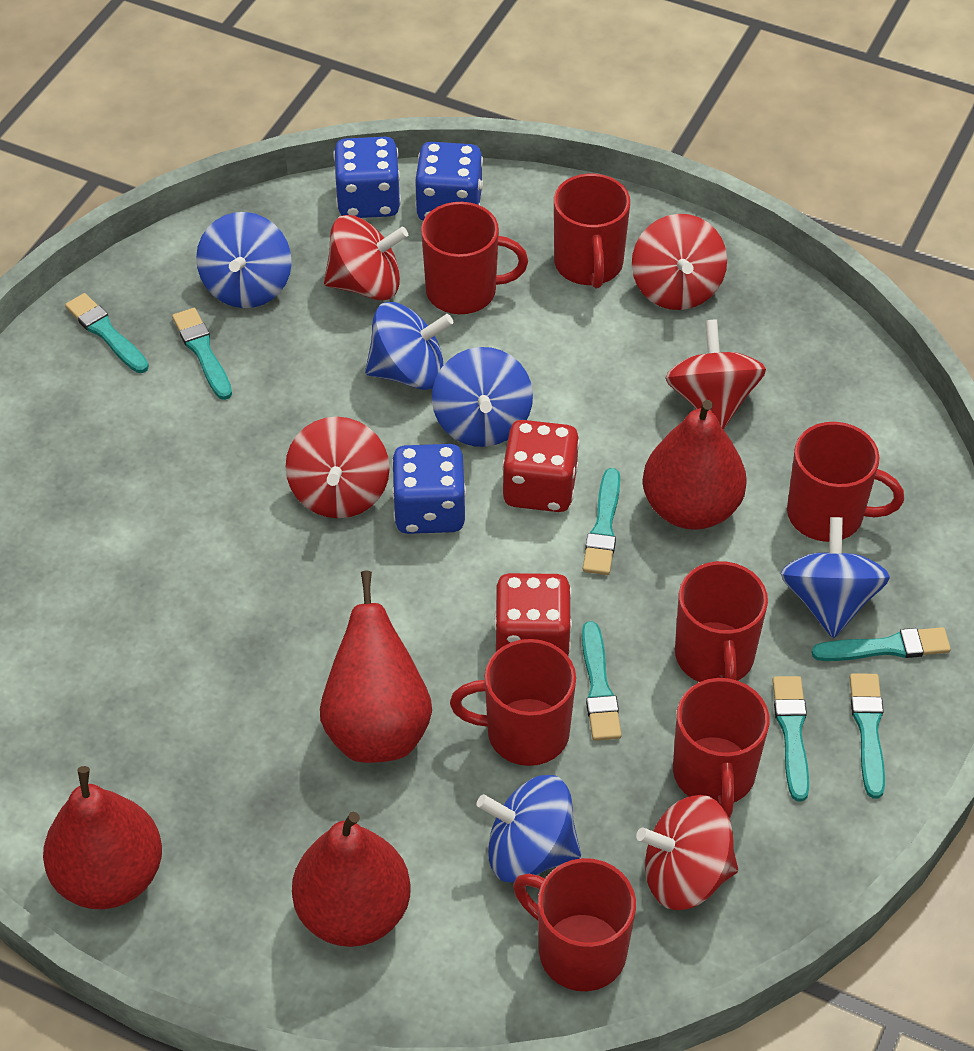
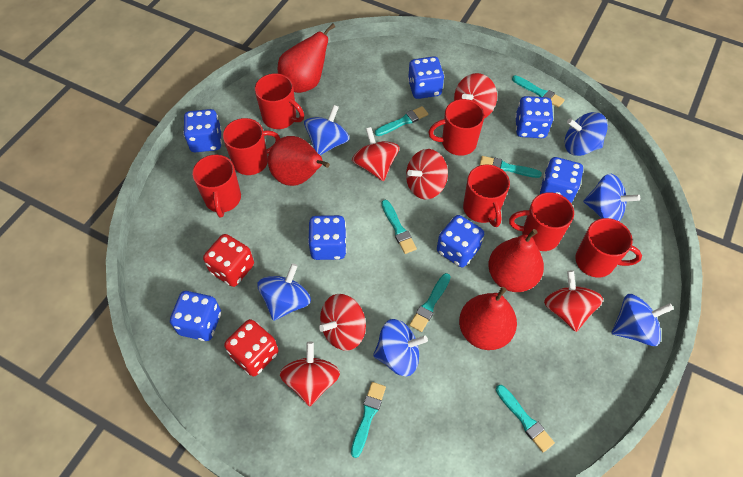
blue dice: [333,137,401,218] [391,444,466,534] [415,142,483,221] = 3 -> [170,291,221,341] [183,109,222,153] [308,215,347,260] [408,56,444,99] [437,215,484,267] [515,96,553,138] [540,157,583,203] = 7
blue spinning top: [196,212,292,308] [365,302,453,390] [432,347,533,447] [477,775,581,883] [781,517,890,638] = 5 -> [257,263,311,321] [304,105,349,155] [373,319,428,377] [565,112,608,156] [583,174,640,222] [612,294,674,346] = 6
red spinning top: [285,417,390,518] [324,215,408,300] [632,214,727,310] [636,795,738,910] [665,319,766,430] = 5 -> [280,341,340,406] [319,294,366,351] [352,127,400,181] [406,149,448,199] [454,73,497,119] [544,270,603,332] = 6

